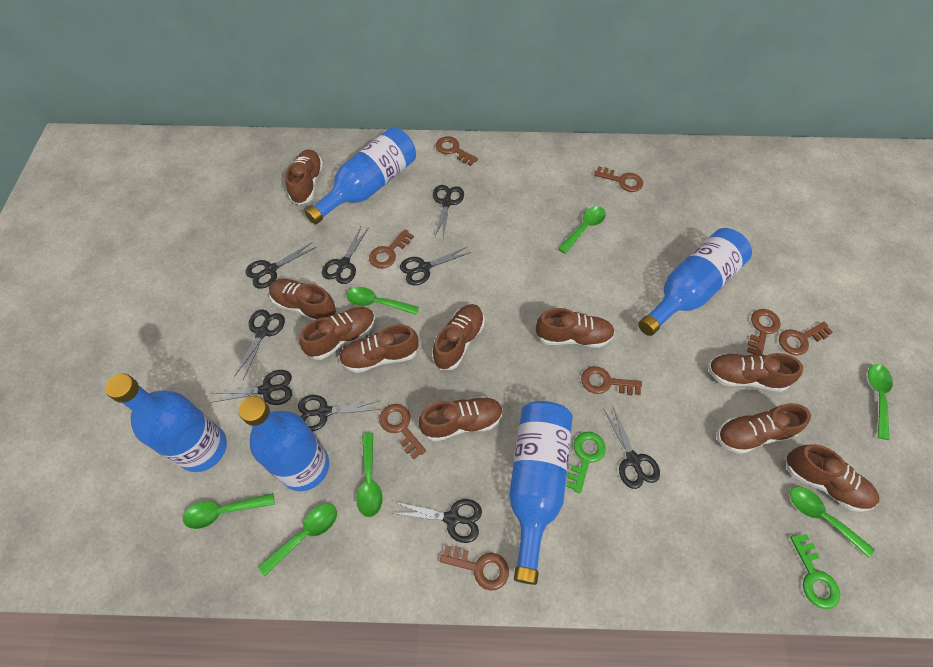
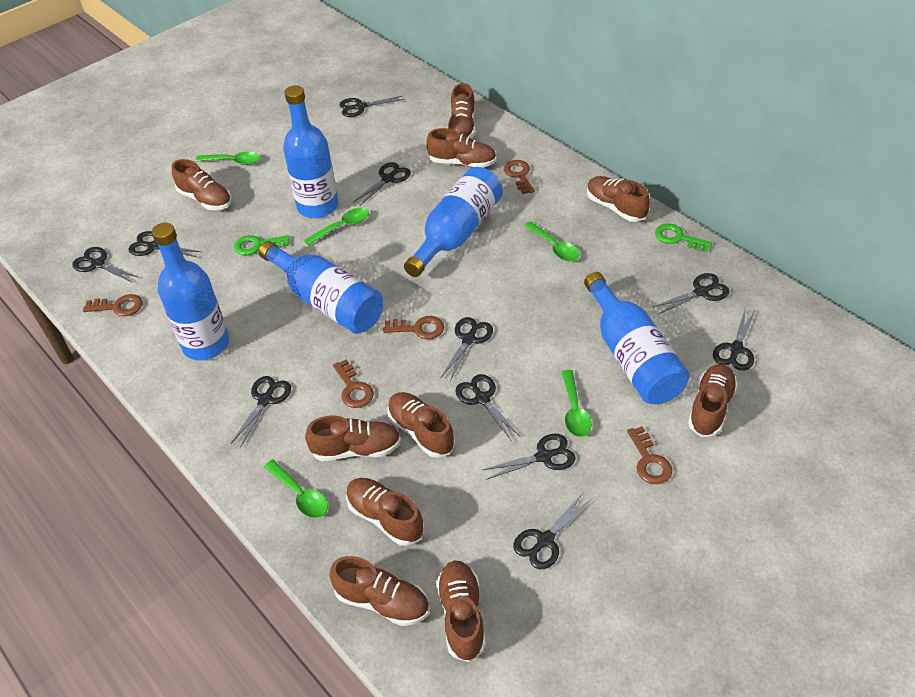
black scissors: [209,370,292,405] [234,309,285,380] [245,242,316,289] [298,395,381,432] [322,227,369,284] [393,499,482,543] [400,247,471,285] [433,185,464,238] [603,406,660,489] = 9 -> [72,247,139,283] [128,231,201,257] [231,376,291,448] [339,96,405,117] [353,162,411,206] [441,317,493,381] [455,374,521,441] [483,434,576,480] [513,493,592,569] [652,273,730,314] [713,307,756,371] = 11
brown key: [369,229,414,269] [379,404,426,459] [436,136,478,166] [440,545,509,591] [581,366,642,395] [594,166,643,192] [747,309,781,355] [779,322,833,355] = 8 -> [83,294,143,316] [333,359,374,408] [383,316,444,339] [504,160,535,194] [627,426,672,484] = 5
green spoon: [183,493,275,529] [258,504,337,576] [347,287,419,315] [356,433,383,517] [558,206,606,254] [790,487,875,558] [868,364,893,440] = 7 -> [196,152,260,165] [264,460,328,518] [304,208,369,246] [524,221,579,261] [562,370,592,437] = 5

